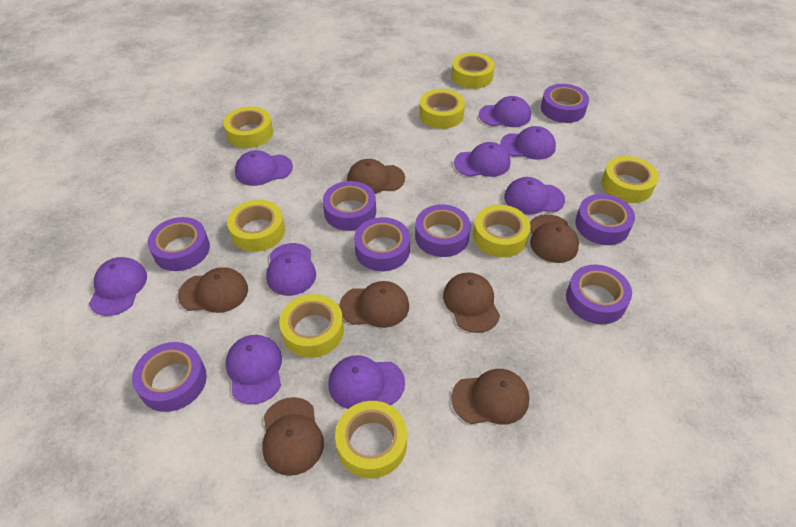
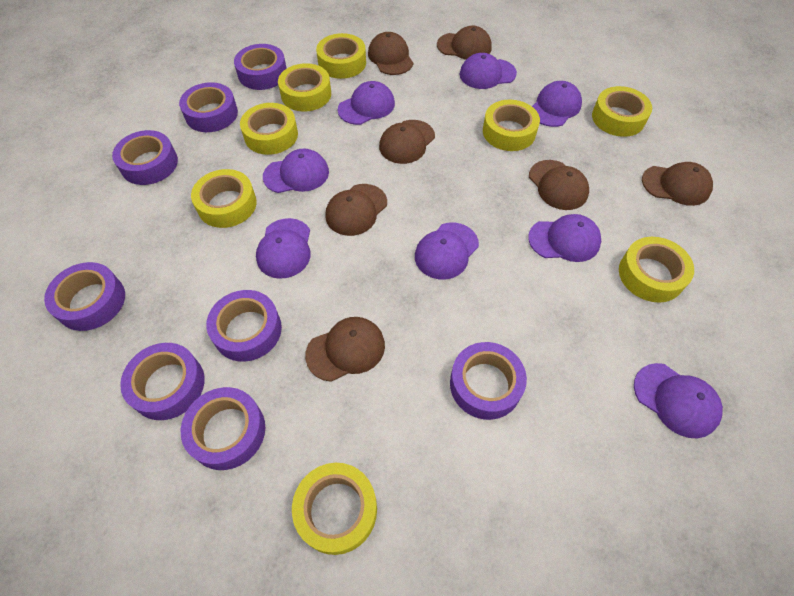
purple cap: [89,257,147,316] [226,335,282,404] [235,150,293,186] [266,243,316,296] [328,355,405,409] [454,142,510,177] [479,96,531,127] [500,126,556,160] [504,177,565,214] = 9 -> [256,218,311,279] [263,149,329,193] [338,81,395,125] [415,223,479,280] [460,53,517,89] [528,214,601,262] [532,81,582,127] [634,363,723,438] = 8

